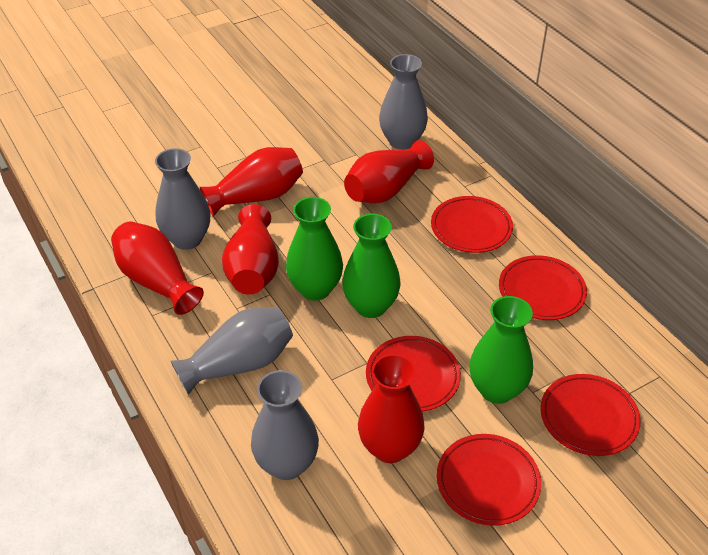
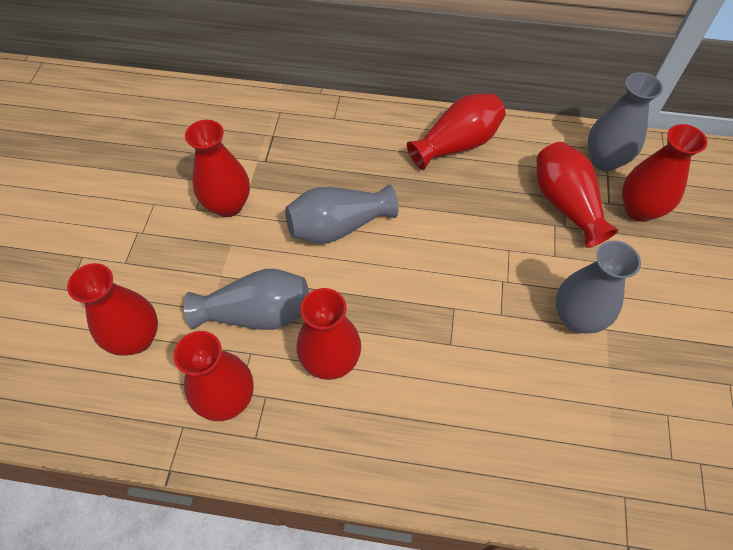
green vase: [286,197,343,301] [342,214,401,318] [469,296,533,404] = 3 -> none = 0
red plate: [366,336,461,412] [431,196,513,253] [437,434,541,526] [499,255,587,320] [540,374,641,456] = 5 -> none = 0
red vase: [111,221,204,315] [200,147,303,216] [222,204,279,295] [344,140,434,204] [358,354,425,463] = 5 -> [67,263,158,356] [174,331,254,421] [185,120,250,217] [297,288,361,380] [407,93,505,170] [536,142,619,248] [622,124,707,222] = 7

